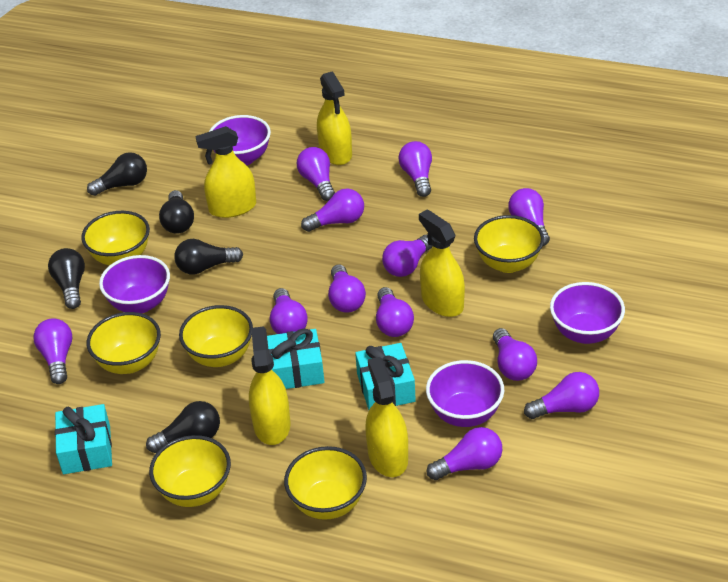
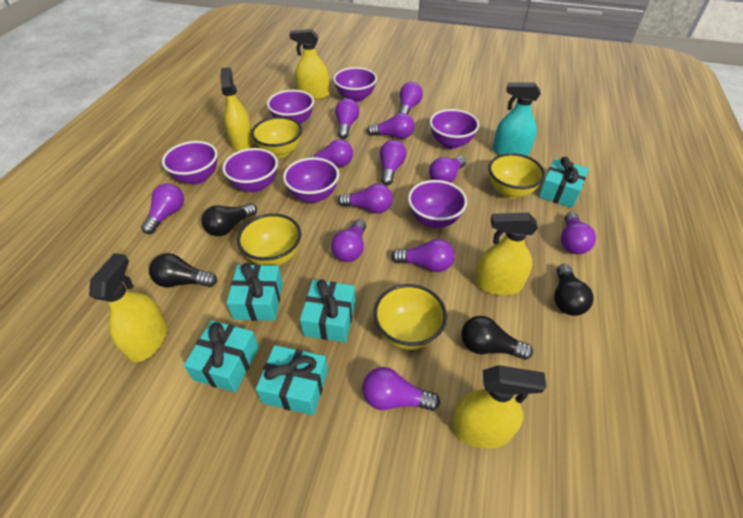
black light bulb: [48,248,85,309] [87,152,147,196] [146,401,220,453] [159,190,194,234] [174,239,243,275] = 5 -> [149,253,217,287] [201,203,257,236] [462,316,533,360] [554,264,594,316] = 4
purple bowl: [99,255,170,313] [209,115,271,166] [426,360,504,427] [550,282,625,344] = 4 -> [162,141,218,185] [222,148,278,192] [267,90,314,124] [283,157,339,203] [333,67,377,102] [408,180,467,228] [429,109,479,149] = 7
turquoise gift: [55,404,112,474] [267,328,324,389] [355,343,416,410] = 3 -> [184,320,259,392] [226,263,283,321] [256,345,328,415] [300,280,355,342] [539,157,589,208] = 5
turquoise spray bottle: none = 0 -> [493,82,540,156] = 1
yellow bowl: [81,211,150,265] [87,312,161,374] [149,435,231,507] [179,305,253,367] [284,446,367,520] [474,215,544,273] = 6 -> [237,214,301,266] [251,117,302,157] [374,284,447,350] [488,153,545,198] = 4

